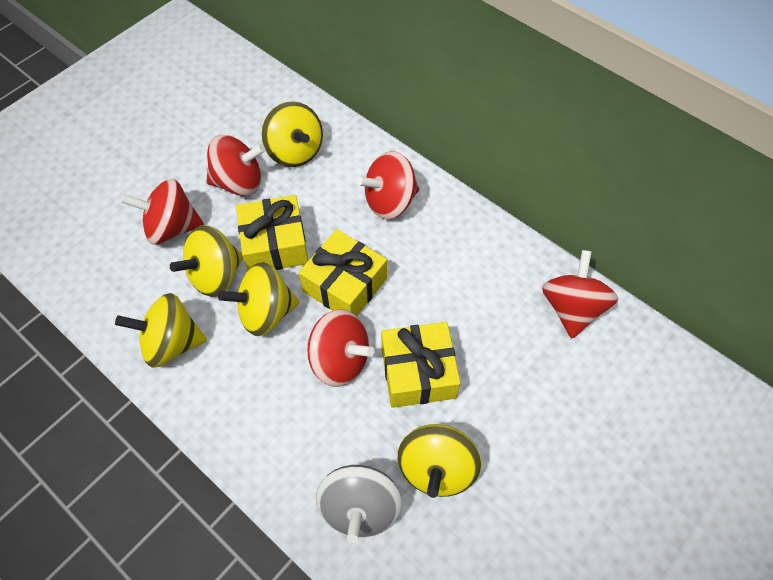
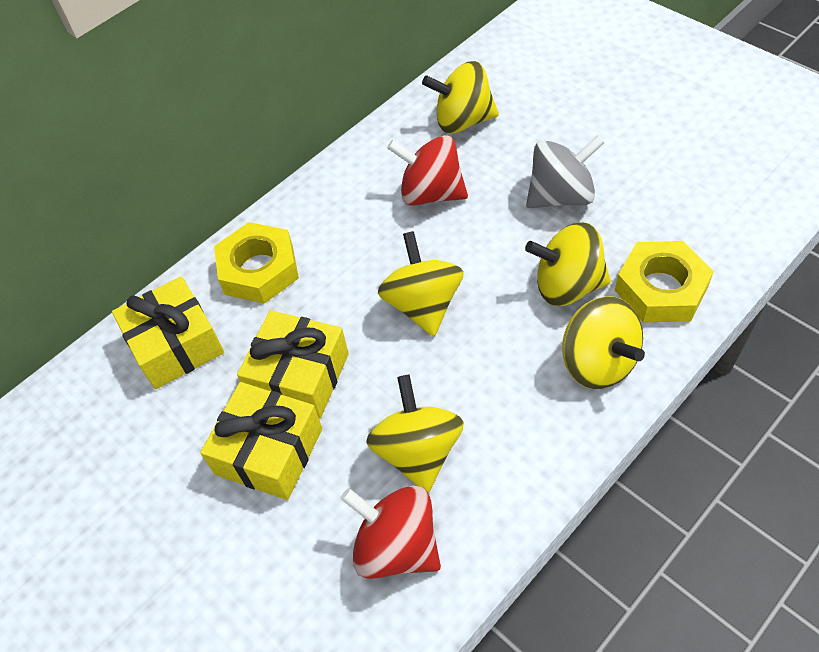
red spinning top: [121,179,204,245] [206,135,265,196] [307,309,374,387] [357,151,419,219] [542,250,618,338] = 5 -> [341,486,441,579] [387,135,468,206] = 2
yellow nut: none = 0 -> [214,222,299,304] [615,241,714,323] = 2

